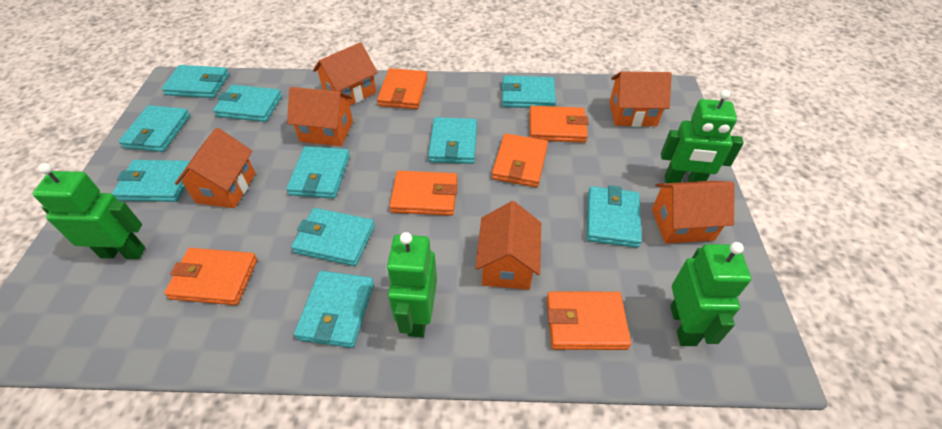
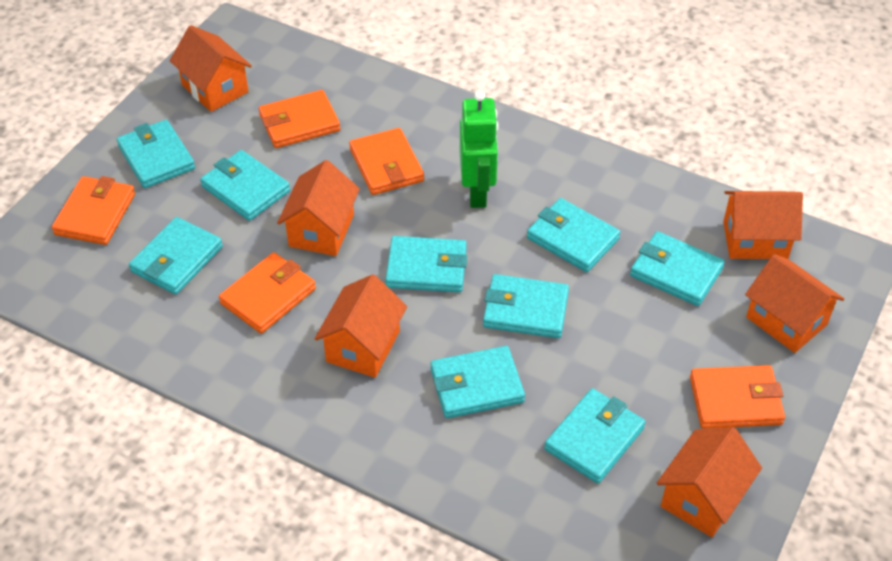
green robot: [33,163,145,259] [386,232,437,337] [661,90,744,183] [670,242,751,346] = 4 -> [460,91,498,208] = 1
orange wallet: [164,248,257,305] [377,68,428,109] [389,171,458,216] [492,133,548,187] [529,106,589,143] [547,292,631,350] = 6 -> [52,176,135,245] [219,252,316,334] [259,90,340,148] [349,128,424,195] [690,365,785,429] = 5
turquoise wallet: [112,160,190,202] [118,105,190,152] [161,65,229,98] [213,85,282,122] [286,146,350,198] [291,208,375,266] [294,271,374,348] [428,117,477,164] [501,75,556,108] [587,185,642,248] = 10 -> [117,120,195,188] [129,217,223,294] [200,150,290,221] [385,236,467,292] [430,346,525,418] [483,274,569,338] [527,198,621,272] [544,388,646,483] [630,231,725,306] = 9

